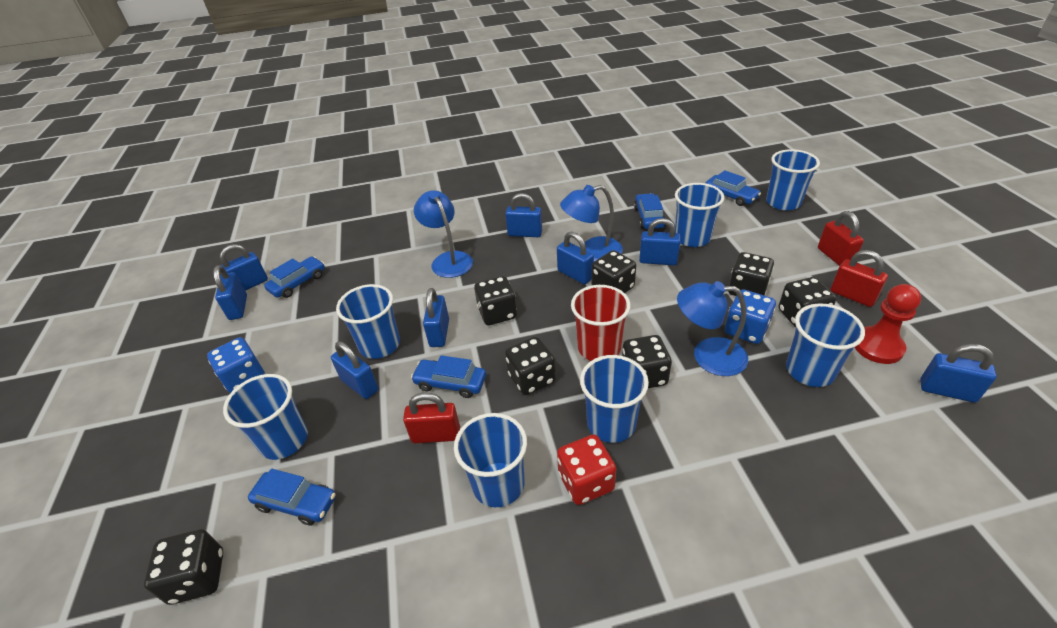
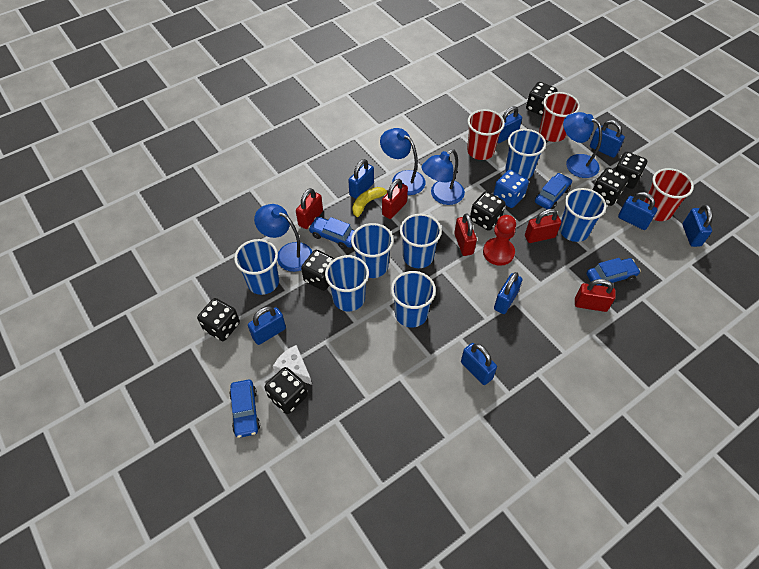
blue car: [248,469,336,526] [264,256,325,298] [411,355,486,398] [634,193,665,229] [706,170,761,206] = 5 -> [229,380,260,438] [308,217,355,249] [535,173,572,209] [586,258,641,287] = 4
blue dice: [207,337,265,393] [725,290,776,344] = 2 -> [493,170,529,208] = 1
blue lamp: [414,190,473,278] [560,185,623,261] [677,281,748,376] = 3 -> [254,204,312,272] [380,128,425,195] [421,149,465,205] [563,112,602,178] = 4
red cup: [571,285,631,361] = 1 -> [467,109,505,160] [539,92,580,142] [644,168,694,221] = 3
red dice: [557,435,616,505] = 1 -> none = 0
red padlock: [403,392,460,443] [818,211,864,266] [831,250,888,307] = 3 -> [296,188,323,229] [382,179,408,219] [454,214,477,256] [525,209,561,243] [575,279,616,312] = 5
white cheese: none = 0 -> [273,345,312,385] = 1
yellow banana: none = 0 -> [352,187,388,217] = 1

